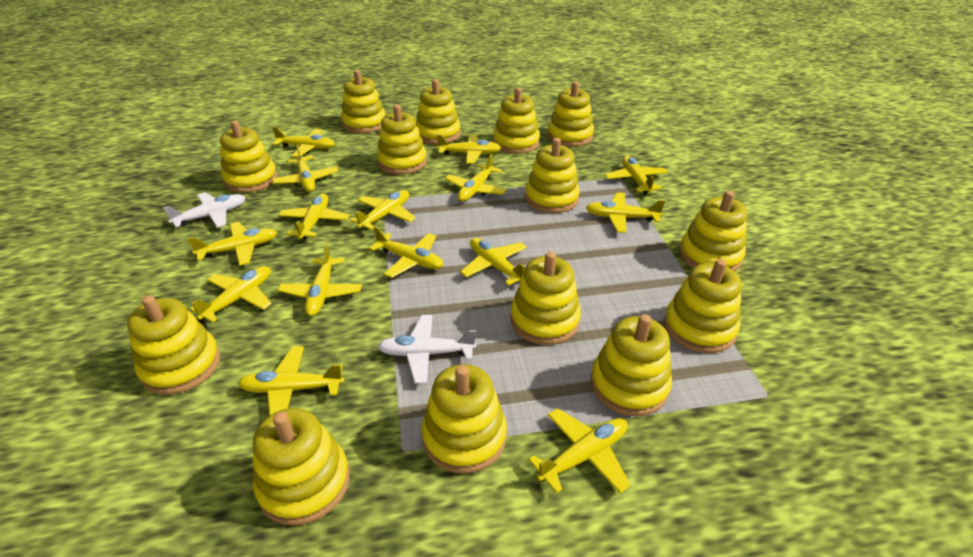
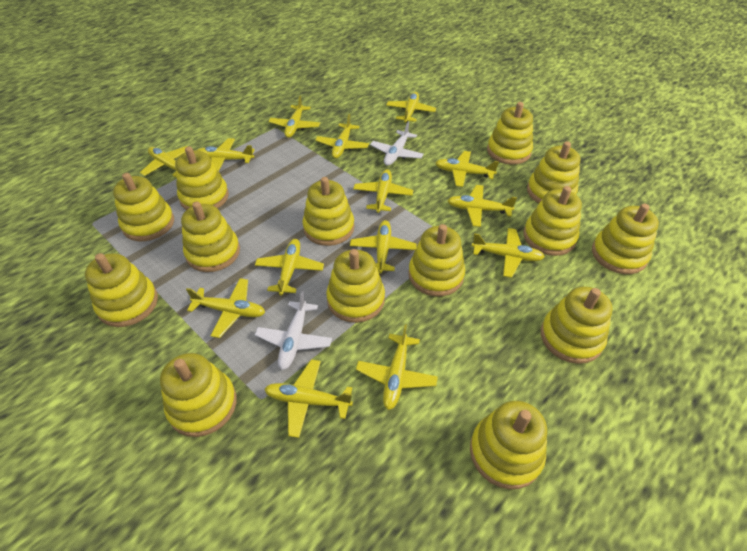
yellow plane: [187,222,277,266] [190,266,272,323] [238,346,344,416] [272,127,335,157] [272,145,338,192] [277,244,362,316] [278,194,350,239] [350,190,416,230] [369,226,444,278] [436,134,501,164] [445,154,507,201] [460,238,527,286] [528,408,631,494] [586,192,665,233] [605,155,668,194] = 15 -> [140,146,188,177] [186,278,265,338] [198,138,255,171] [255,239,324,295] [264,359,353,438] [268,95,320,138] [315,114,369,159] [350,220,417,274] [353,169,413,213] [356,324,438,410] [386,92,436,123] [435,151,499,187] [447,185,517,227] [472,228,545,278] = 14

